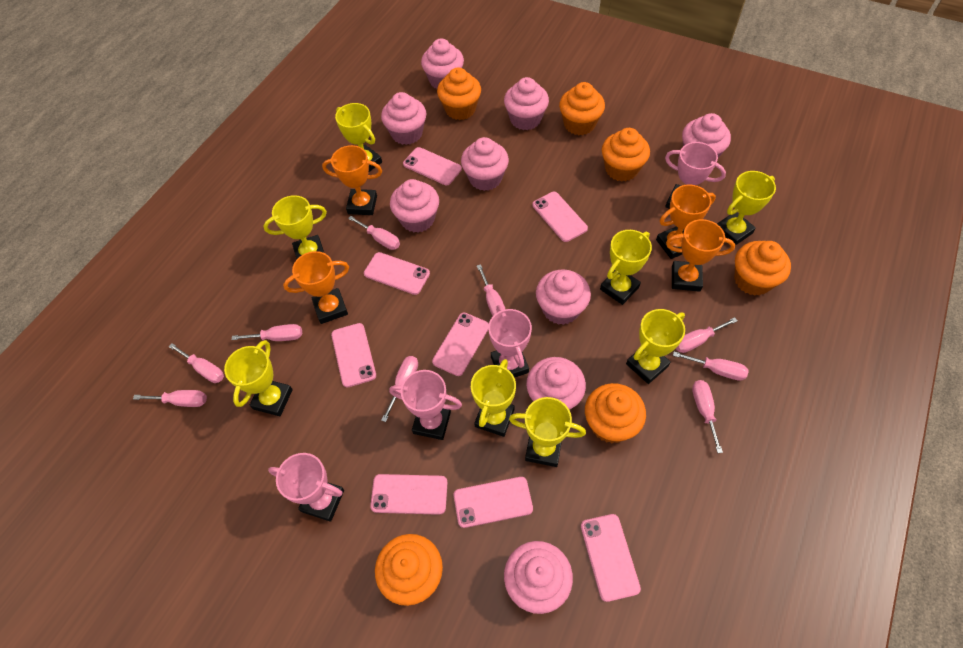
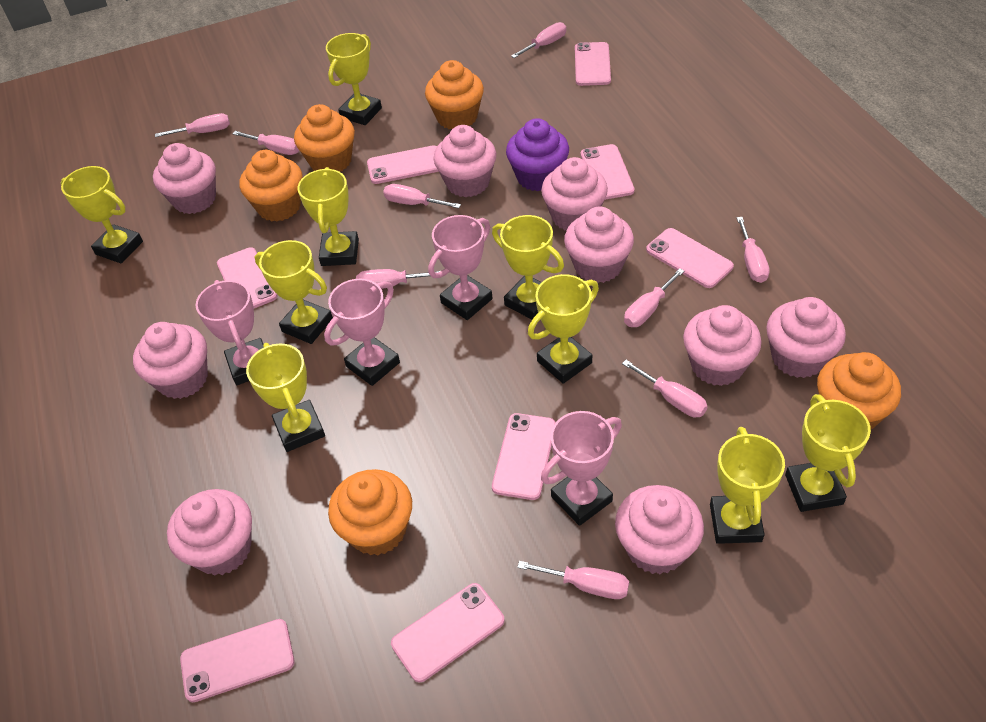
orange cupcake: [375,534,443,606] [437,67,481,120] [559,82,605,135] [585,383,646,443] [602,128,650,182] [734,241,791,296] = 6 -> [240,150,303,222] [294,104,355,172] [328,469,412,556] [425,60,484,129] [817,352,901,429] = 5
orange trophy: [283,251,349,324] [322,145,382,215] [656,184,716,259] [666,219,735,292] = 4 -> none = 0
purple cupcake: none = 0 -> [506,118,569,191] = 1
yellow trophy: [224,340,293,416] [263,195,327,259] [335,103,382,172] [471,359,516,437] [509,397,586,467] [600,230,652,305] [626,309,685,384] [717,171,776,246] = 8 -> [61,166,143,264] [246,343,325,452] [255,240,333,344] [298,167,359,266] [326,33,382,125] [492,215,564,319] [528,274,599,384] [710,427,785,544] [785,394,871,512] = 9

